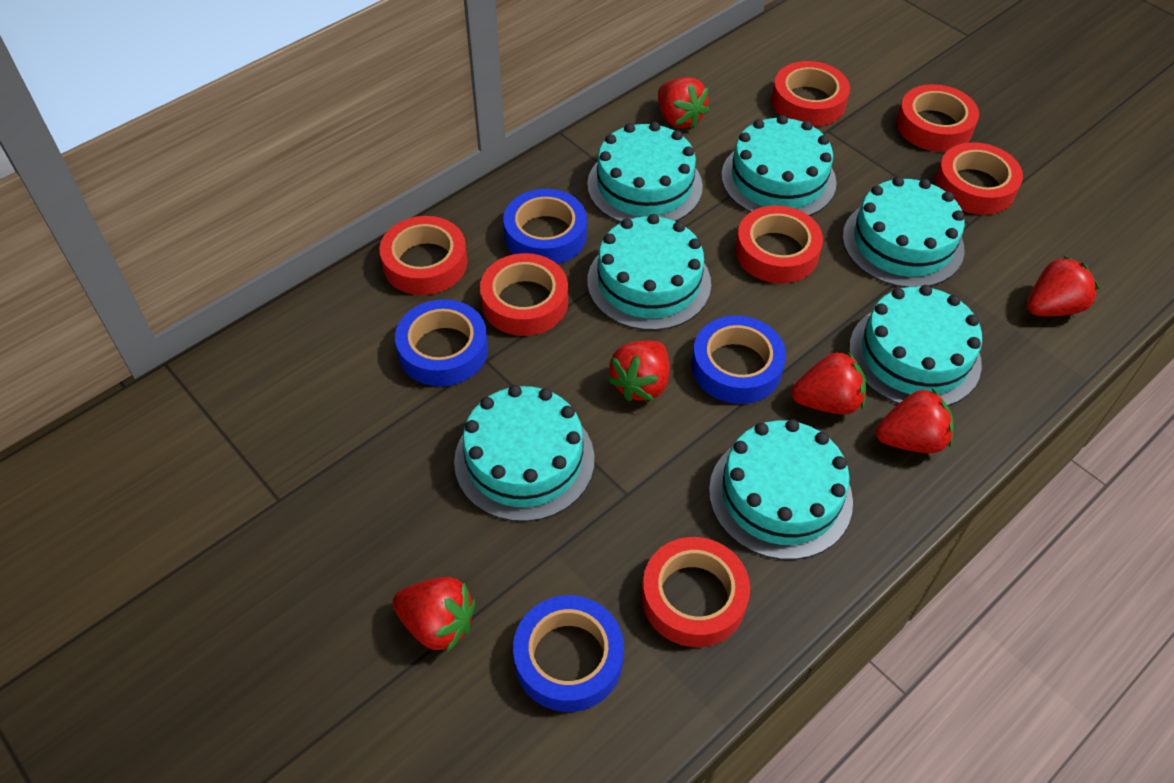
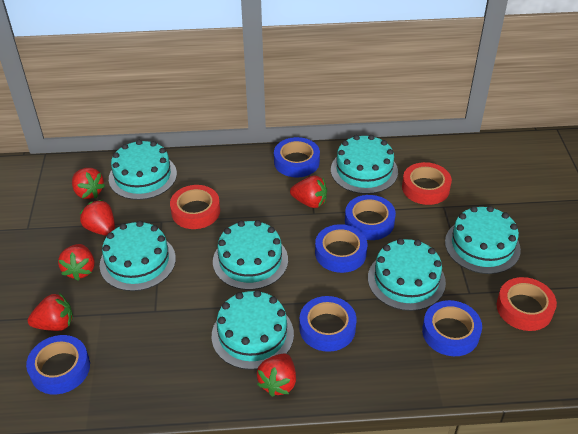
blue tape: [395,299,488,386] [503,189,587,264] [513,595,624,712] [692,316,786,404] = 4 -> [26,335,90,394] [274,137,320,177] [299,296,356,352] [315,224,367,273] [345,195,396,240] [422,300,482,356] = 6
red tape: [380,216,468,295] [480,253,568,336] [642,537,750,647] [735,205,823,283] [772,61,850,127] [896,84,979,152] [935,142,1023,215] = 7 -> [170,185,220,229] [402,162,452,205] [497,277,557,331] = 3

